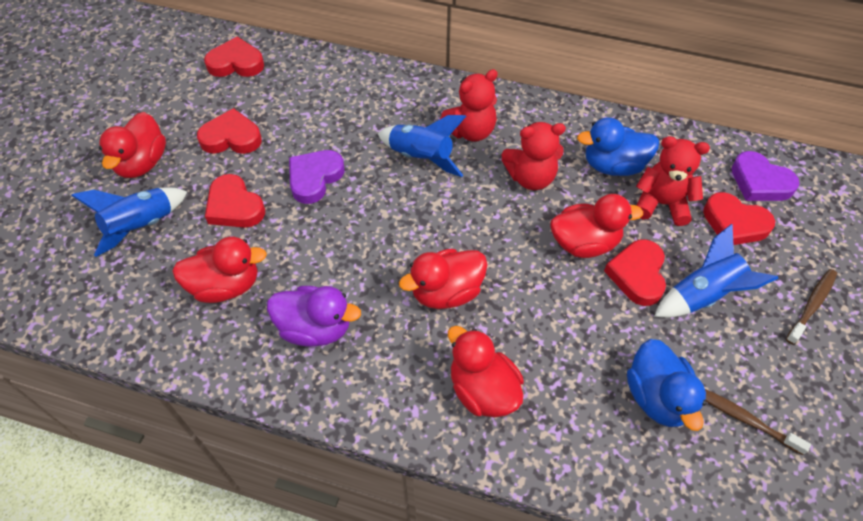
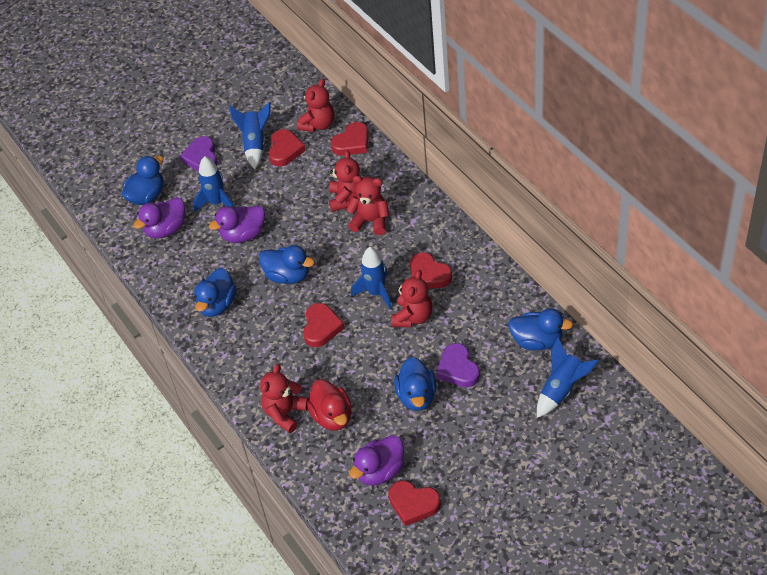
blue duck: [577,117,659,176] [627,339,706,431] = 2 -> [122,156,164,205] [194,268,236,317] [259,245,315,284] [394,357,437,411] [508,308,573,351] = 5
blue rocket: [71,188,187,257] [378,115,466,177] [654,224,779,318] = 3 -> [193,156,234,212] [229,101,271,169] [351,247,392,310] [537,337,599,418] = 4
brown toothbrush: [705,389,811,455] [786,269,837,345] = 2 -> none = 0
purple duck: [267,286,361,346] = 1 -> [133,197,185,239] [209,205,265,243] [349,435,404,486] = 3
red duck: [99,112,166,178] [172,237,267,303] [399,249,487,309] [448,326,524,417] [550,194,643,258] = 5 -> [307,379,352,431] = 1
red teddy bear: [440,69,498,142] [501,122,566,190] [636,136,710,226] = 3 -> [260,364,309,433] [297,79,335,132] [329,150,362,212] [346,176,390,235] [391,270,433,327] = 5

